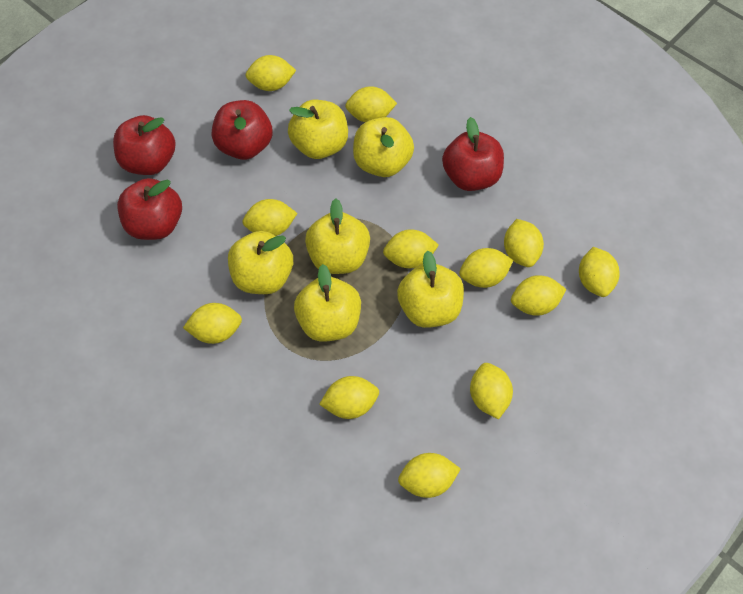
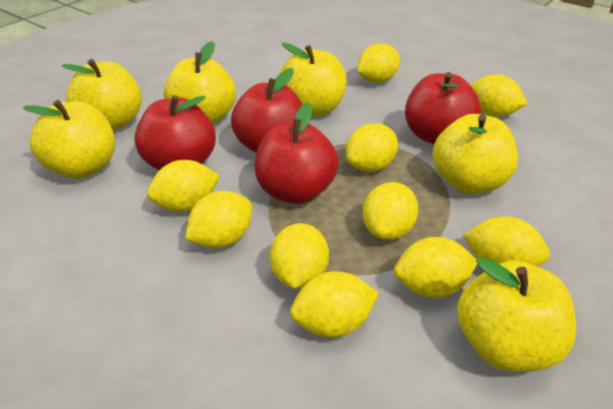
yellow lemon: [183,303,242,344] [242,199,298,236] [245,55,296,91] [319,376,379,419] [345,86,397,122] [383,229,439,268] [398,453,461,498] [459,248,513,288] [470,363,513,420] [504,219,544,267] [511,275,566,316] [579,247,620,297] = 12 -> [147,160,220,212] [185,191,252,248] [270,223,329,289] [290,271,379,338] [346,123,398,172] [358,43,400,83] [363,182,419,240] [394,237,477,298] [463,216,550,267] [471,74,528,117] = 10

